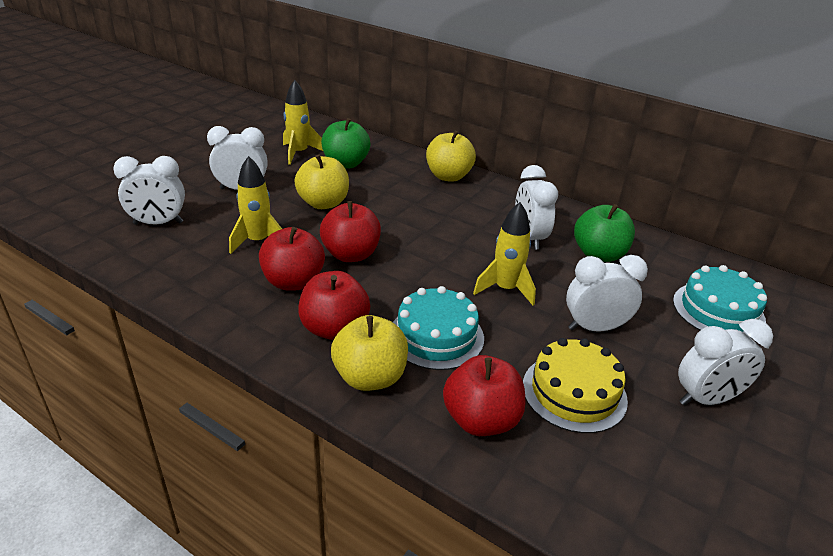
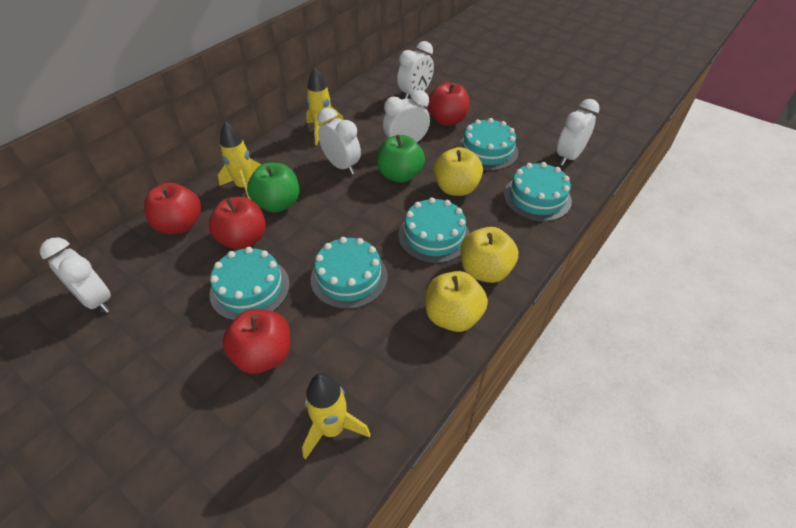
turquoise cake: [393,286,484,370] [673,265,767,338] = 2 -> [210,247,290,320] [310,237,388,309] [398,197,470,263] [458,118,518,170] [504,162,572,221] = 5
yellow cake: [523,338,628,433] = 1 -> none = 0

